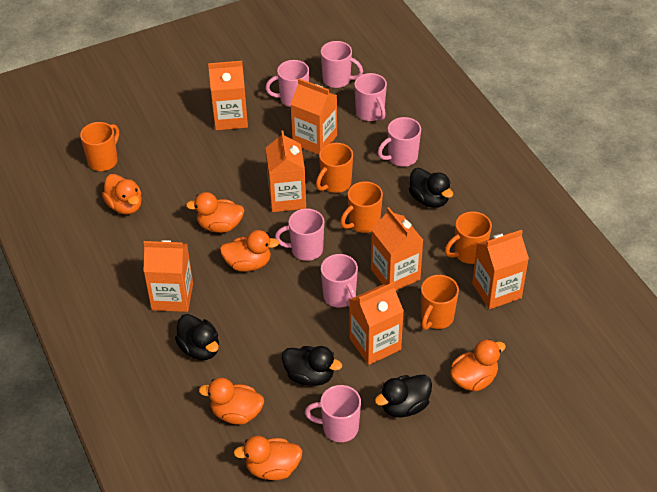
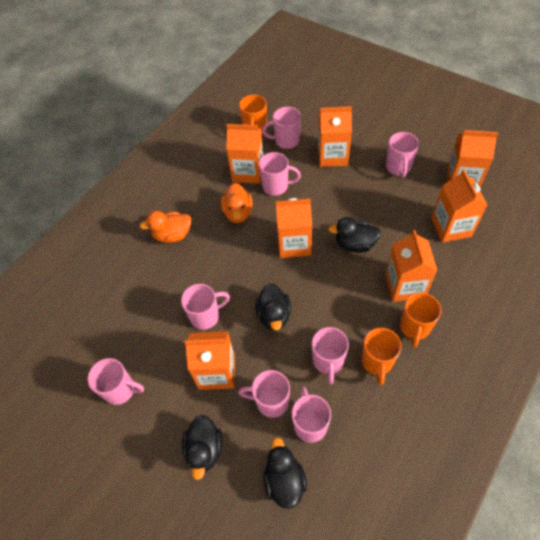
orange duck: [102,174,142,214] [186,192,245,233] [199,378,264,425] [220,230,279,272] [234,436,303,480] [450,339,506,391] = 6 -> [139,211,191,243] [221,183,253,223] = 2
orange mug: [80,122,119,171] [316,143,353,193] [340,181,383,233] [421,275,459,330] [445,211,492,264] = 5 -> [239,95,267,135] [362,328,402,385] [400,293,441,347] = 3
pink mug: [265,60,309,107] [275,209,324,261] [305,385,361,442] [321,41,363,88] [321,254,358,308] [354,73,387,121] [377,117,421,167] = 7 -> [87,358,144,405] [181,284,230,330] [238,370,290,418] [259,152,301,196] [262,107,301,149] [291,386,331,443] [312,327,349,384] [386,132,419,178] = 8

